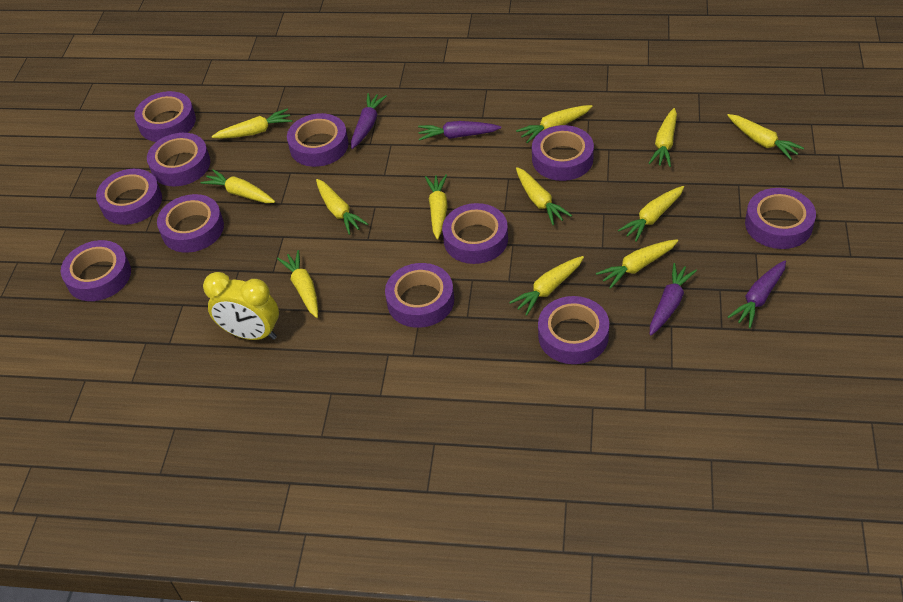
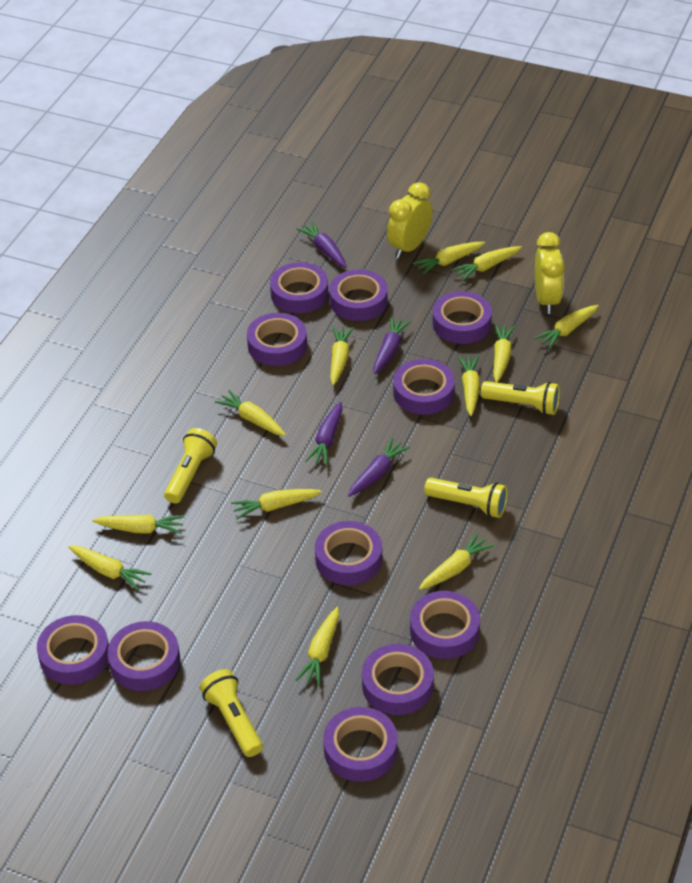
yellow clock: [203,272,279,340] = 1 -> [387,182,432,258] [535,232,565,314] = 2
yellow flashlight: none = 0 -> [164,428,217,504] [200,669,263,757] [424,478,508,518] [481,381,560,415] = 4

